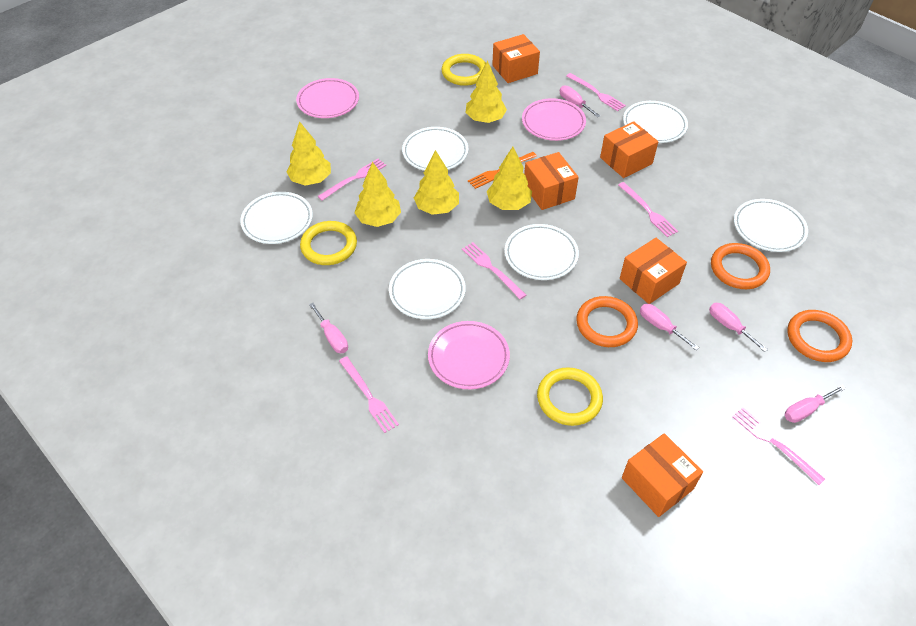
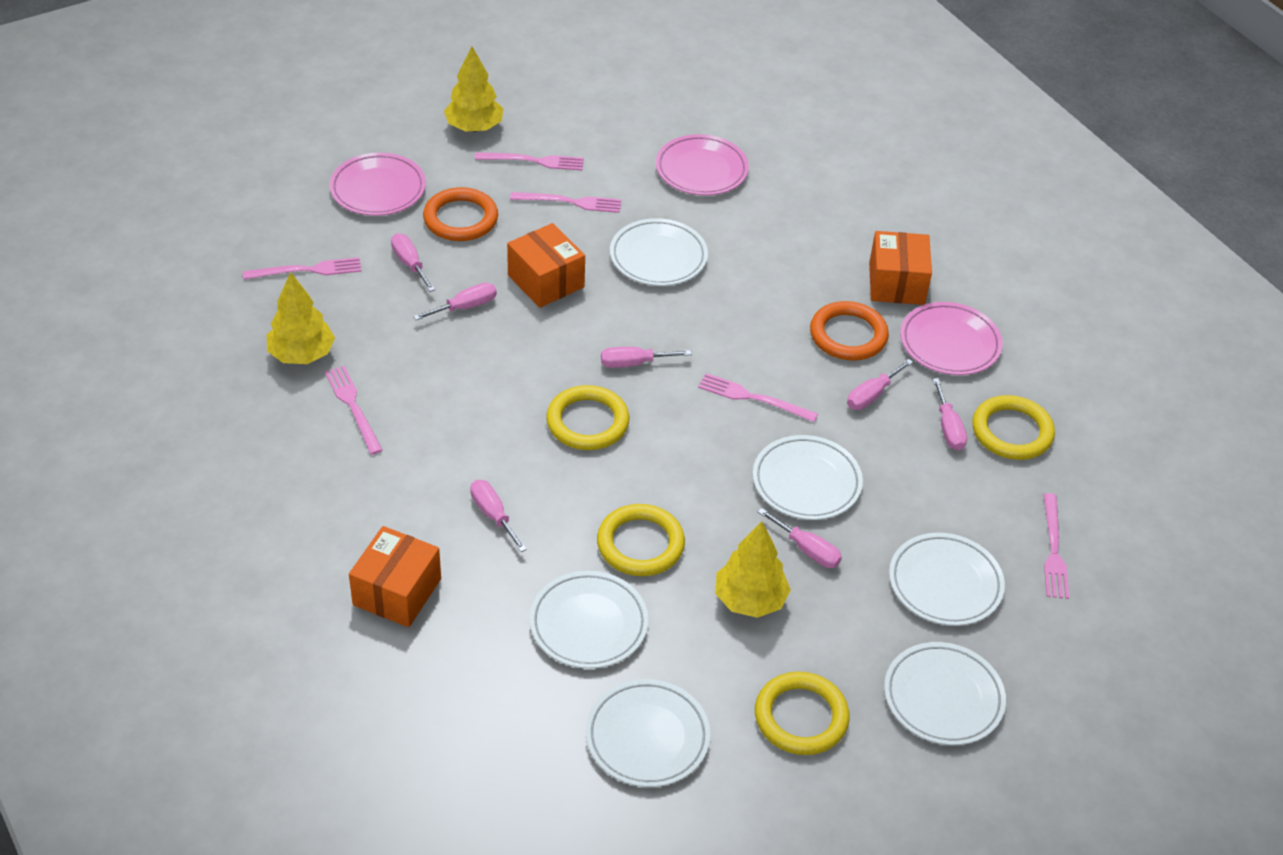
orange box: [492,34,540,83] [524,152,579,210] [600,121,658,178] [620,238,687,304] [622,433,703,517] = 5 -> [349,526,441,627] [507,223,585,308] [869,231,932,305] = 3
orange fork: [468,152,537,189] = 1 -> none = 0
orange ring: [576,296,638,347] [711,243,770,289] [787,310,852,362] = 3 -> [423,187,498,241] [810,301,889,361] = 2
pink screwdriver: [309,303,348,353] [560,85,600,117] [640,304,699,350] [709,303,768,352] [785,385,846,423] = 5 -> [391,233,435,292] [413,283,497,320] [470,480,527,552] [601,347,692,368] [758,508,842,568] [847,359,913,410] [932,378,967,451] = 7
yellow ring: [300,221,357,265] [442,54,486,86] [537,367,603,426] = 3 -> [546,385,630,450] [597,504,685,576] [755,671,850,755] [972,395,1055,460] = 4
yellow tree: [286,121,331,186] [355,162,401,227] [414,150,459,215] [466,60,507,123] [487,147,532,210] = 5 -> [267,272,335,364] [444,46,504,132] [715,521,791,618] = 3

